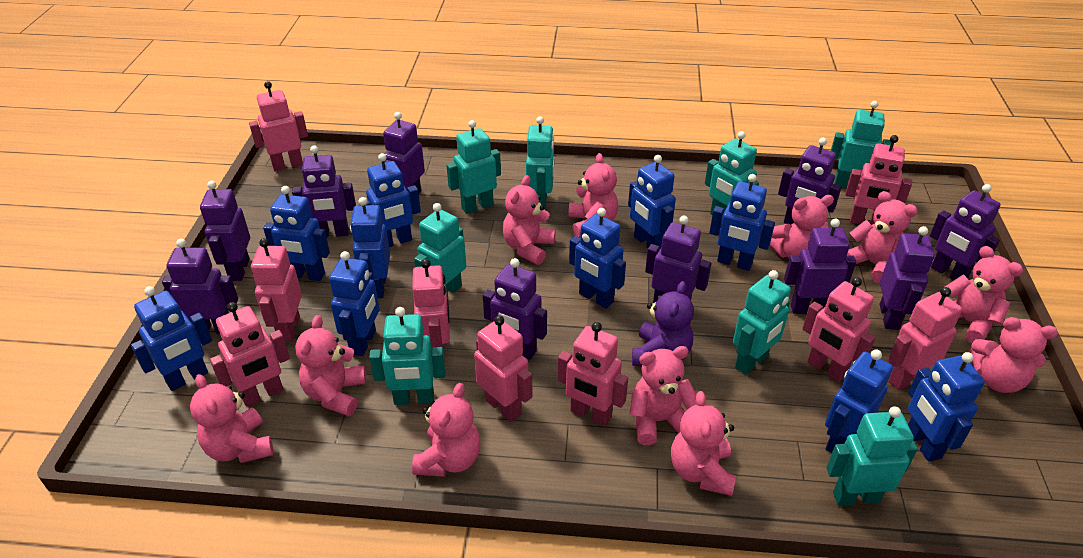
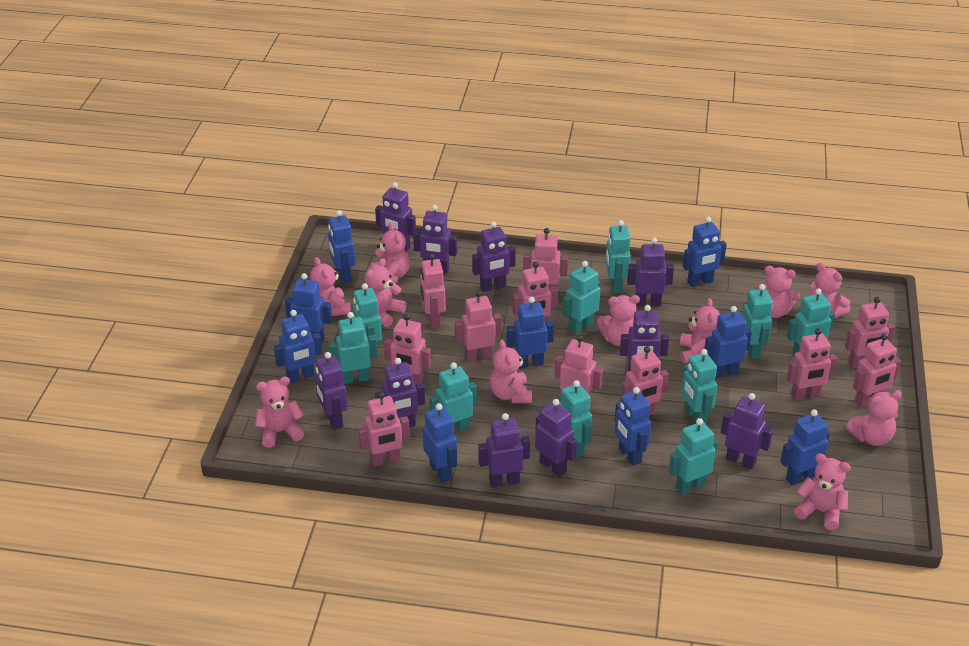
blue robot: [131,286,212,391] [263,186,330,281] [329,251,380,356] [350,197,390,298] [366,153,421,247] [569,208,626,309] [628,155,676,248] [709,174,775,271] [825,349,893,453] [907,352,985,462] = 10 -> [274,310,322,384] [285,273,332,343] [328,210,355,283] [423,403,457,482] [506,297,554,368] [615,387,651,466] [683,217,727,287] [704,306,752,379] [780,409,830,486] = 9
pink robot: [210,302,290,407] [249,81,308,172] [251,238,302,342] [413,259,450,353] [474,315,532,422] [557,322,628,426] [802,277,876,382] [845,135,912,225] [888,287,962,390] = 9 -> [358,392,410,467] [384,314,431,386] [420,254,446,329] [455,291,501,363] [513,261,558,324] [523,228,568,289] [555,335,603,403] [621,346,669,415] [787,328,837,401] [845,297,895,369] [853,334,901,408] = 11
purple teddy bear: [632,281,694,366] = 1 -> none = 0
turquoise robot: [369,307,446,405] [414,203,466,298] [446,120,501,214] [526,116,555,210] [705,131,759,215] [733,270,791,375] [826,406,918,506] [831,101,892,188] = 8 -> [328,312,377,384] [353,283,382,358] [429,362,477,432] [559,380,593,459] [562,261,600,334] [606,220,631,293] [669,418,718,495] [681,349,718,424] [742,284,773,359] [787,288,834,356] = 10

